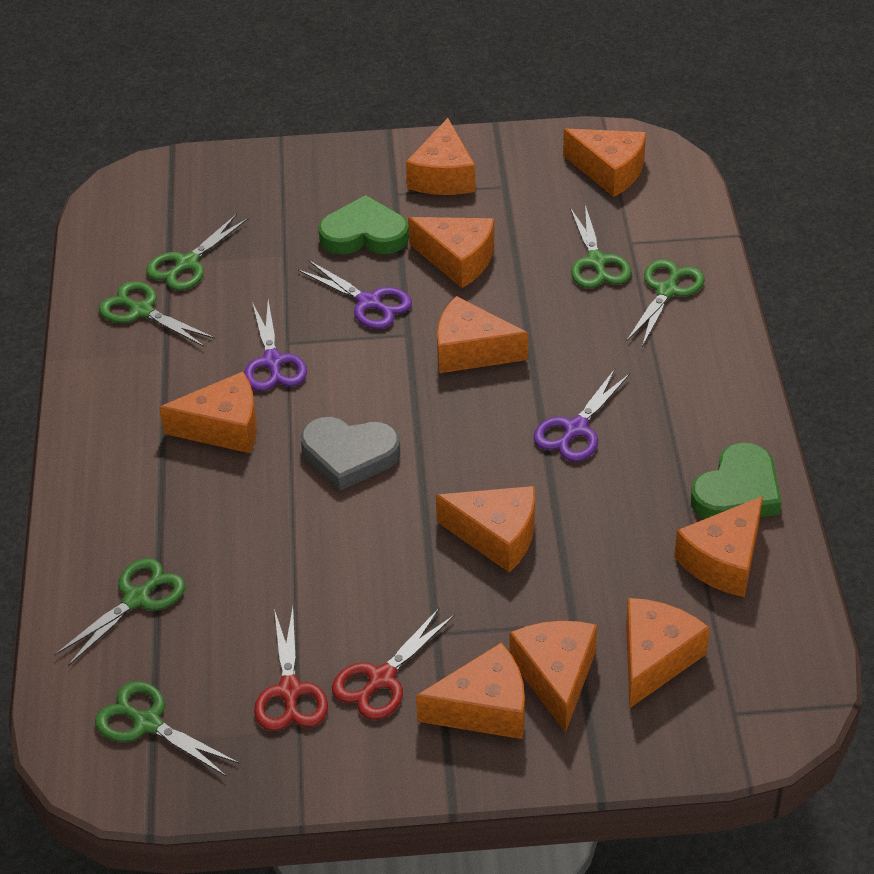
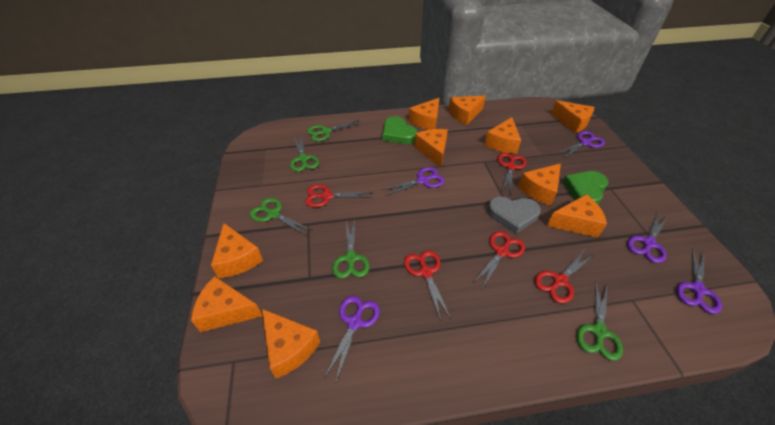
green scissors: [55,558,185,666] [95,681,239,777] [99,281,215,347] [146,214,249,291] [570,205,632,288] [627,259,705,347] = 6 -> [250,198,313,236] [290,134,319,172] [307,120,362,141] [332,219,370,278] [576,283,623,361] = 5
purple scissors: [244,300,307,391] [298,260,412,329] [533,369,630,462] = 3 -> [324,296,380,381] [382,167,445,196] [557,131,605,158] [627,213,668,263] [676,248,722,314] = 5
red scissors: [254,607,328,731] [332,607,455,720] = 2 -> [305,185,372,207] [404,250,451,321] [473,231,525,289] [497,153,527,194] [534,251,593,304] = 5

